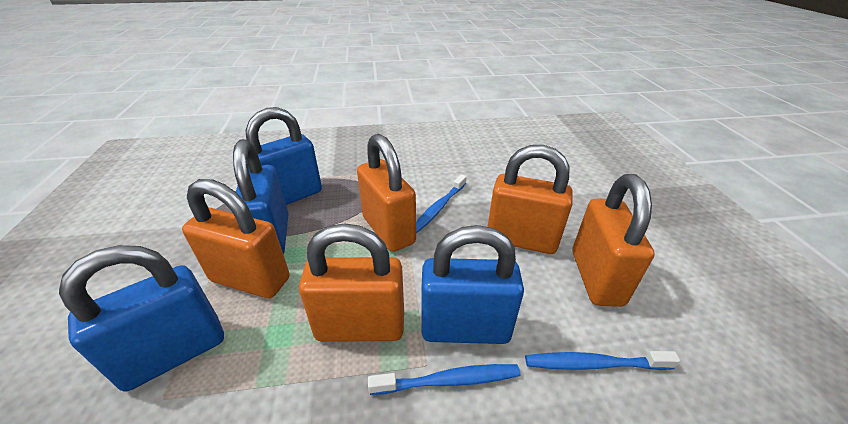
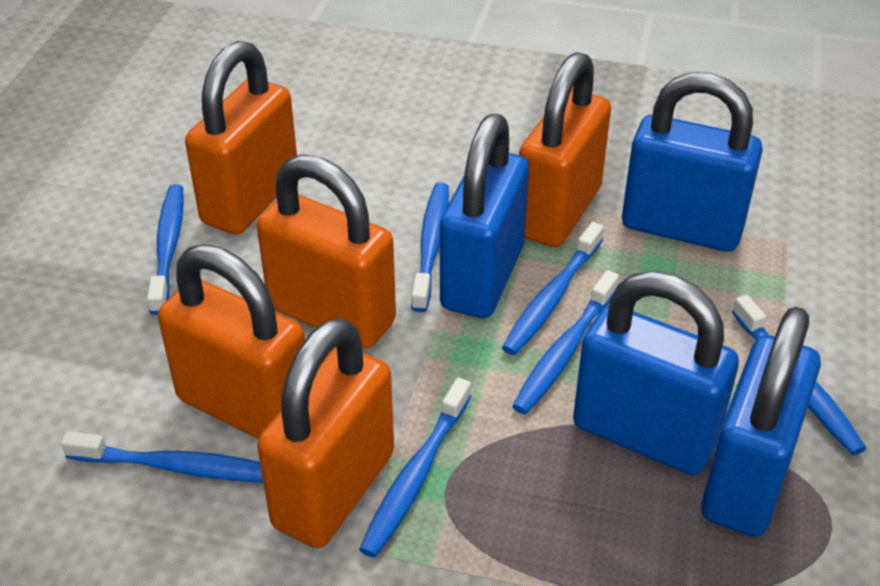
blue toothbrush: [368,364,520,395] [416,174,467,233] [525,351,680,370] = 3 -> [61,431,263,482] [147,184,184,315] [359,378,471,558] [411,182,449,312] [502,222,604,355] [512,270,619,414] [732,295,866,455] = 7

